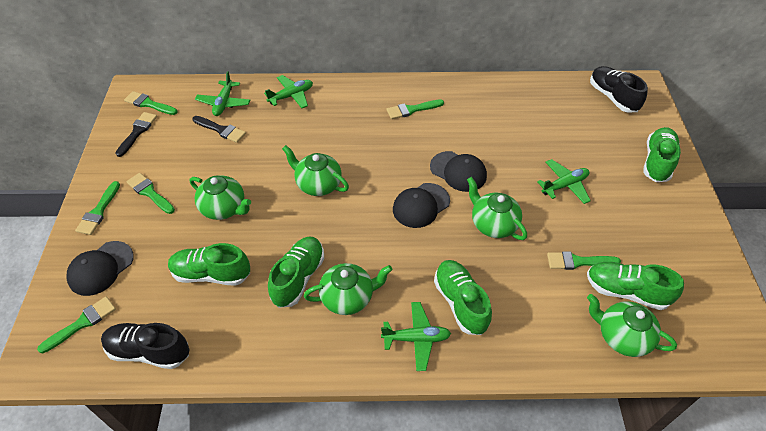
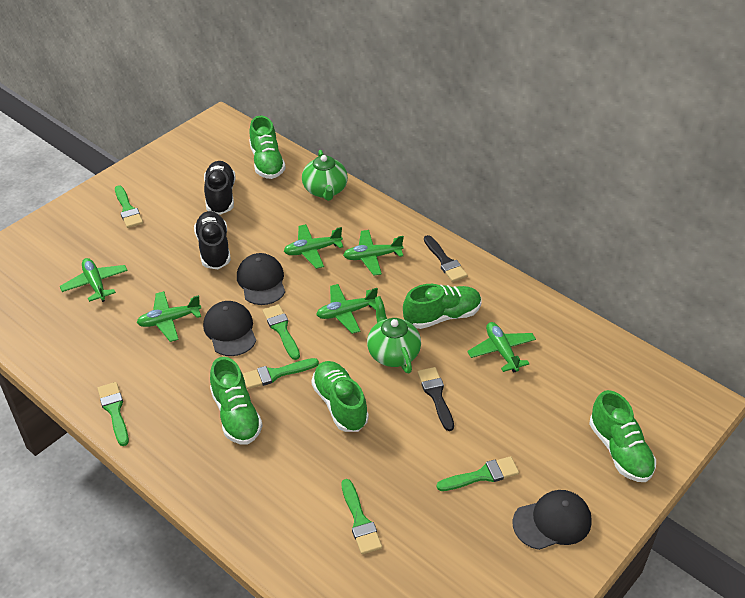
green plane: [195,71,250,116] [264,75,313,108] [381,302,451,371] [537,159,591,204] = 4 -> [60,258,128,302] [137,291,201,342] [284,224,343,269] [316,284,378,334] [343,230,404,276] [467,322,536,373] = 6
green teapot: [190,176,251,220] [282,145,349,196] [304,263,392,315] [467,177,527,240] [587,294,677,357] = 5 -> [302,150,348,201] [367,296,421,373] = 2

